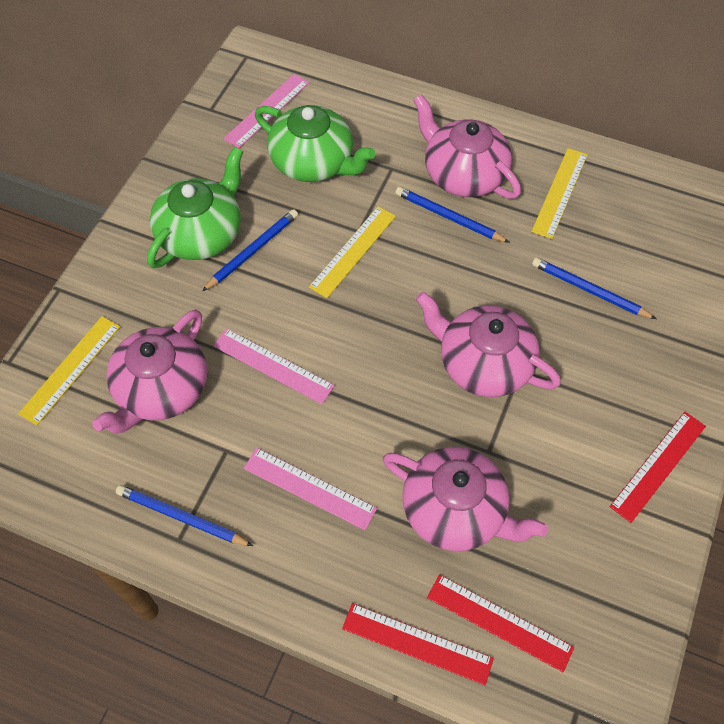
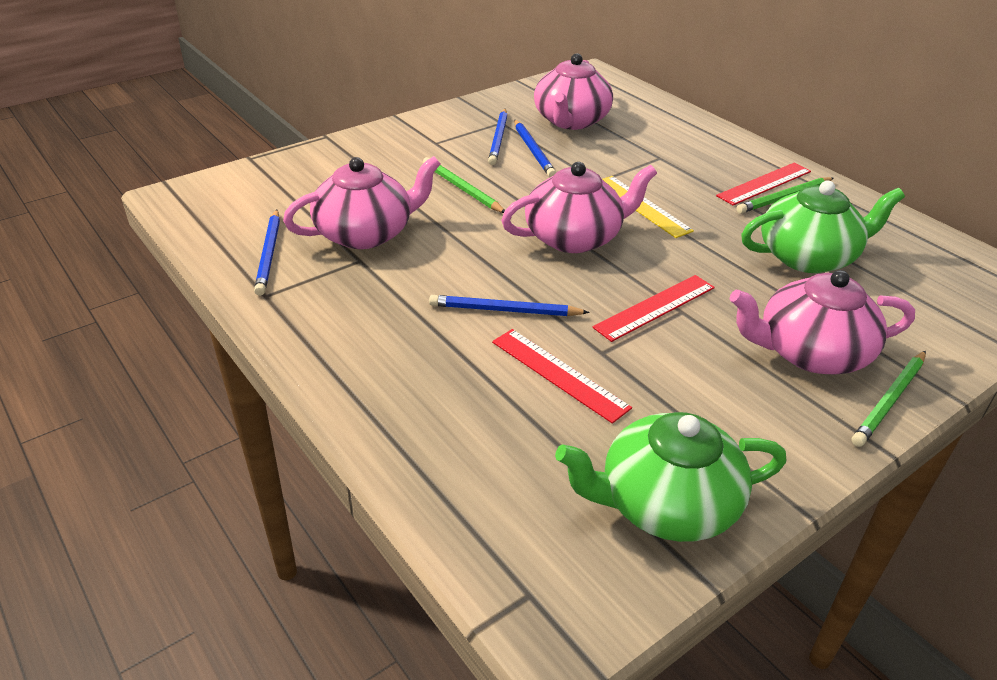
green pencil: none = 0 -> [423,157,505,213] [736,177,833,214] [852,351,926,447] = 3
pink ruler: [213,328,335,404] [223,74,309,148] [244,448,377,530] = 3 -> none = 0
yellow ruler: [18,316,120,425] [309,206,396,298] [531,148,588,239] = 3 -> [602,176,694,238] = 1

